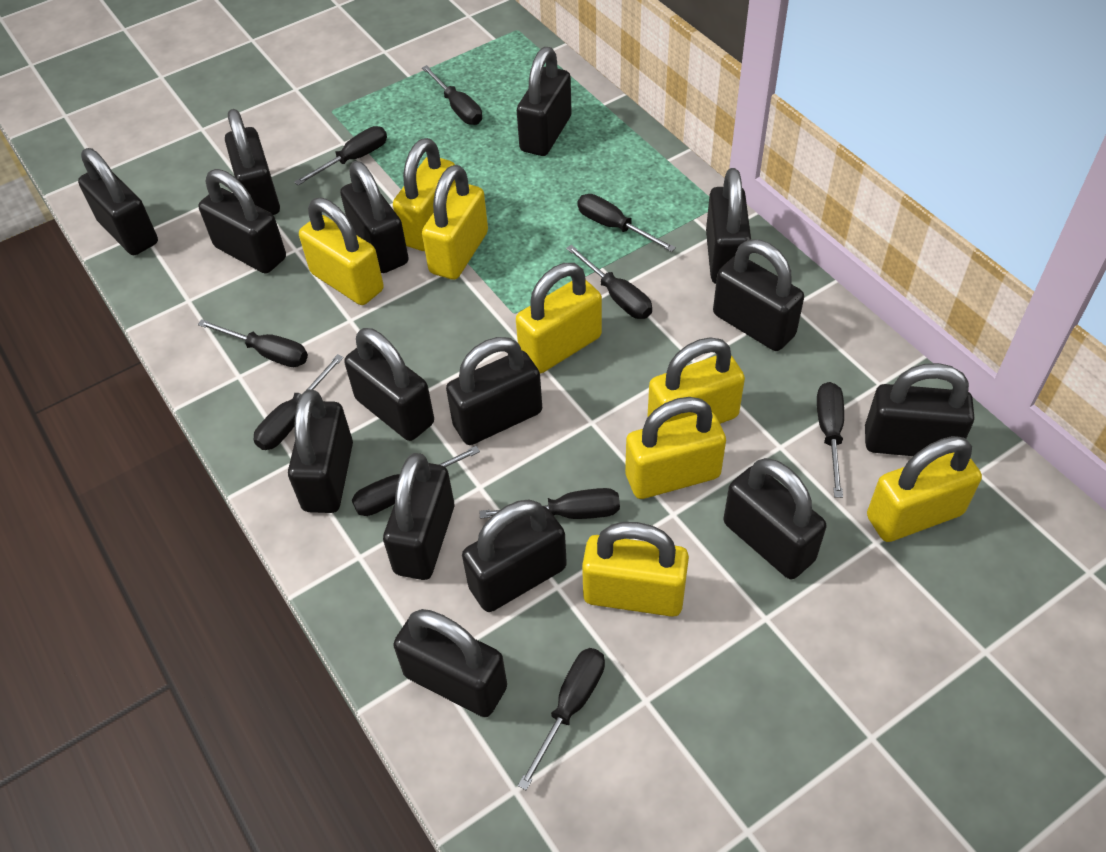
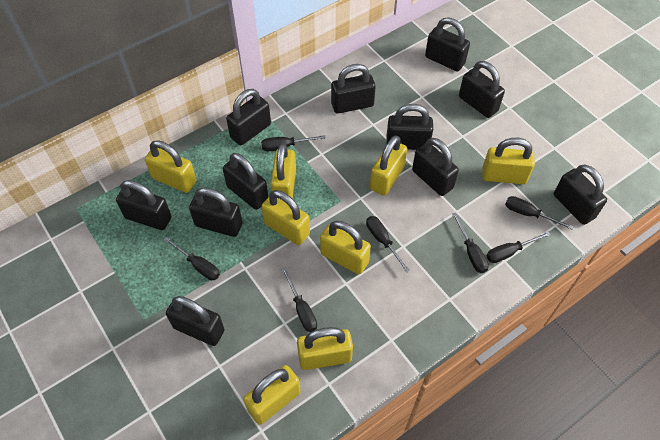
black padlock: [78,148,158,255] [198,169,286,274] [225,109,280,215] [288,389,353,513] [340,161,409,273] [344,328,434,441] [383,453,454,580] [393,609,507,717] [446,337,542,445] [462,499,567,612] [517,47,572,156] [706,168,751,284] [713,239,804,351] [724,458,826,579] [865,363,974,456] = 15 -> [116,180,171,230] [166,296,225,346] [189,188,242,237] [223,153,268,210] [226,89,271,145] [331,64,376,114] [386,104,433,150] [412,138,459,196] [425,17,470,71] [459,61,505,118] [554,165,607,225] = 11
black screwdriver: [198,319,308,367] [253,354,344,450] [294,126,387,185] [352,446,480,516] [422,65,482,125] [479,488,620,519] [518,648,605,790] [566,245,652,319] [577,194,676,252] [817,382,844,498] = 10 -> [163,237,220,280] [261,135,326,151] [281,268,317,332] [366,216,410,273] [452,212,489,273] [487,232,551,263] [505,196,574,230] = 7

